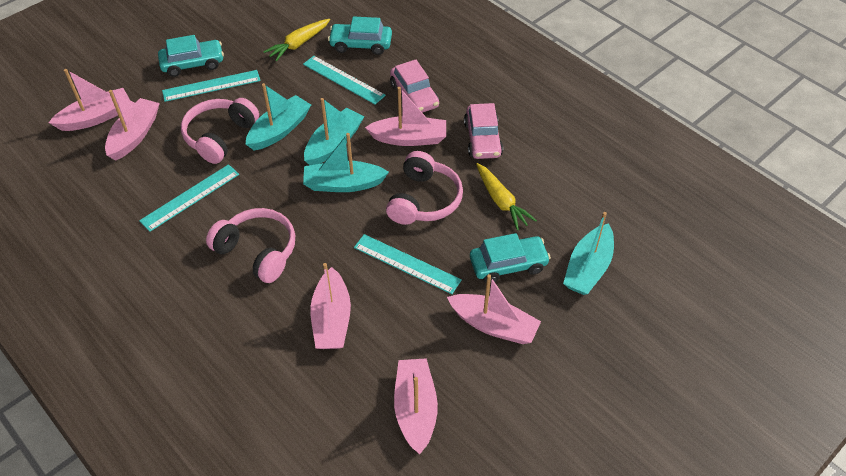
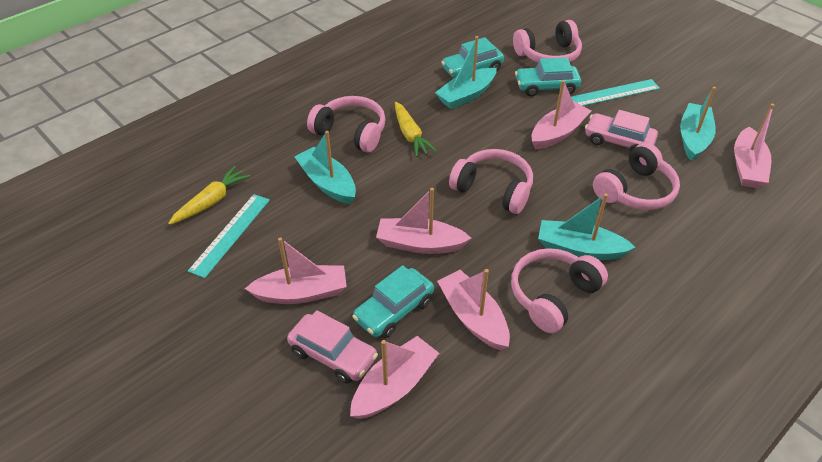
pink headphones: [181,98,259,164] [206,208,295,283] [386,151,463,225] = 3 -> [307,96,386,153] [449,149,533,214] [511,248,608,333] [513,20,582,63] [593,143,680,210] = 5
turquoise ruler: [139,164,239,232] [162,70,261,102] [303,56,386,104] [354,234,462,294] = 4 -> [188,194,270,278] [571,79,660,106] = 2

